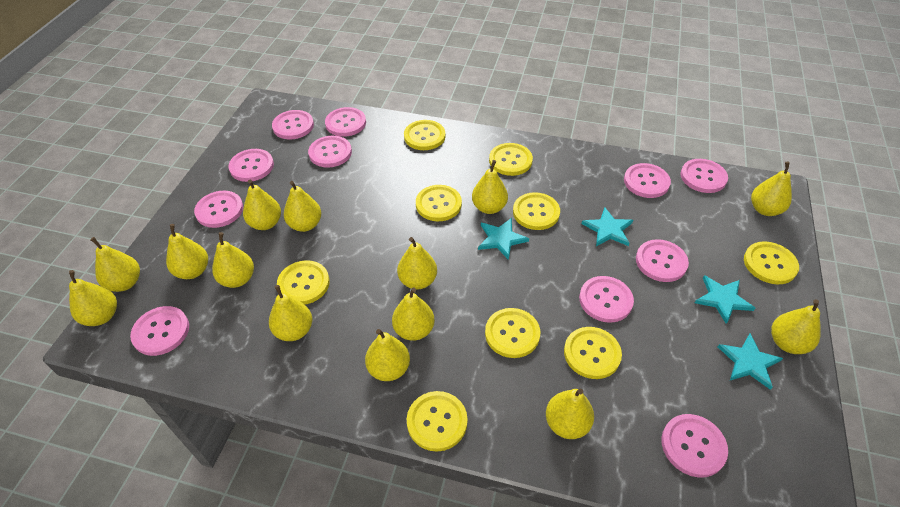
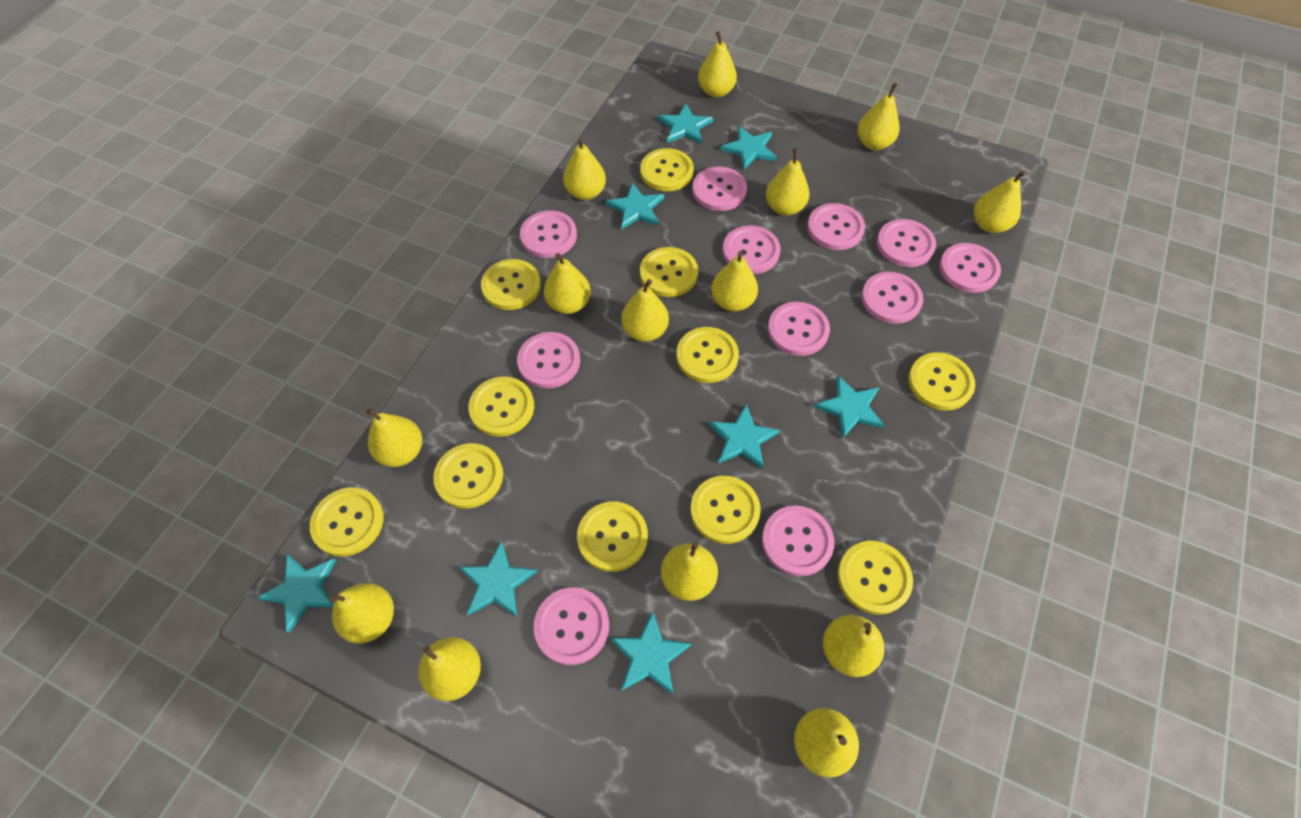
turquoise star: [478,218,529,260] [581,207,633,246] [695,275,755,324] [718,334,783,390] = 4 -> [257,554,336,632] [459,541,537,617] [606,182,664,229] [610,612,692,694] [658,104,713,144] [709,404,780,469] [721,126,777,169] [814,375,884,439] = 8
yellow button: [277,260,330,305] [404,120,445,150] [407,391,468,452] [416,185,462,221] [485,308,540,358] [489,143,533,176] [513,192,560,230] [564,327,622,379] [744,241,799,284] = 9 -> [310,487,384,556] [433,443,503,509] [468,376,534,437] [481,259,541,310] [577,502,648,572] [640,148,694,191] [640,247,698,297] [677,327,739,383] [691,476,761,544] [838,541,913,614] [909,352,975,410] = 11

